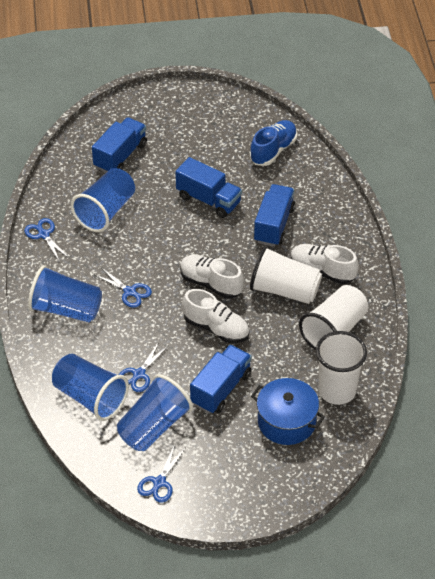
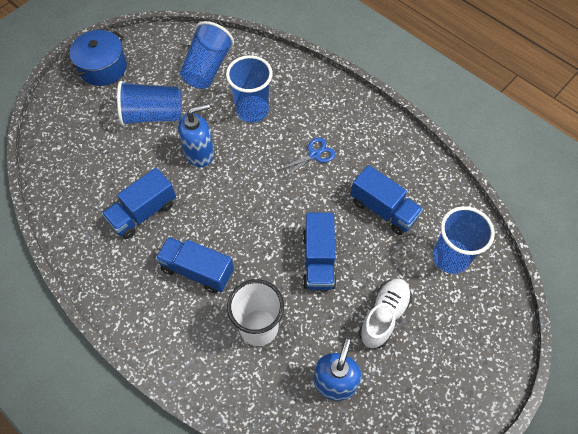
blue scissors: [24,218,69,262] [94,268,152,308] [119,342,169,392] [137,445,185,503] = 4 -> [277,137,335,178] = 1
blue shoe: [250,120,297,166] = 1 -> none = 0
blue soap dispenser: none = 0 -> [178,103,214,167] [314,339,362,401] = 2
white cup: [250,246,322,304] [299,285,368,350] [316,331,367,405] = 3 -> [227,279,284,346] = 1
white shoe: [180,255,244,299] [182,289,250,343] [290,244,359,284] = 3 -> [359,278,412,348] = 1

